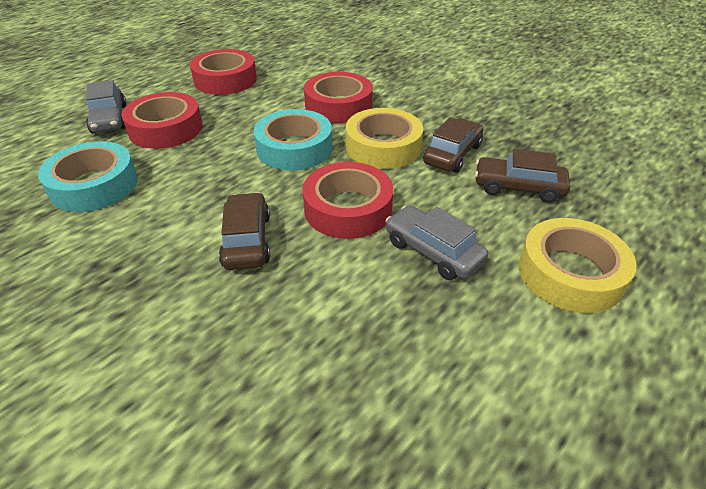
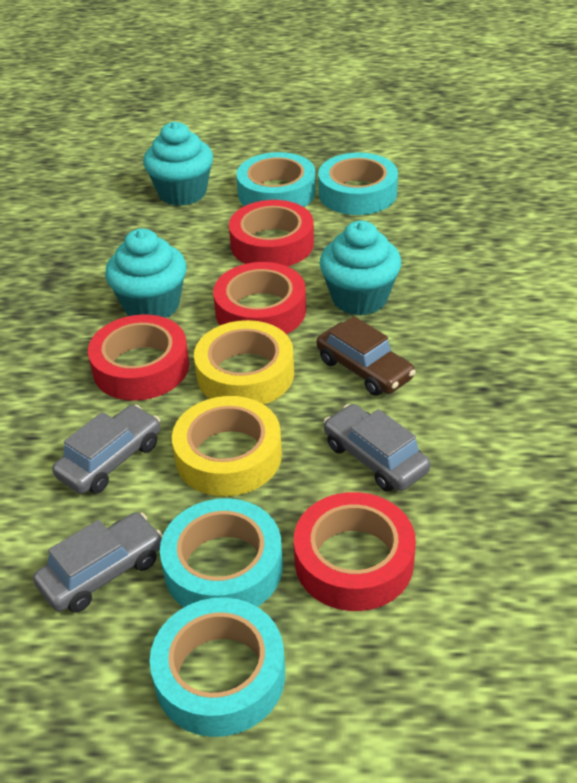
brown car: [219,192,270,270] [423,117,484,173] [475,149,570,203] = 3 -> [317,316,416,396] = 1
grey car: [85,80,127,134] [385,205,488,280] = 2 -> [33,512,163,613] [52,405,160,494] [323,404,430,492] = 3
turquoise cupcake: none = 0 -> [105,228,186,318] [143,122,213,206] [320,221,401,315] = 3
turquoise tape: [38,141,138,212] [253,109,332,170] = 2 -> [150,597,285,737] [160,498,283,608] [236,152,316,207] [318,153,398,215] = 4

